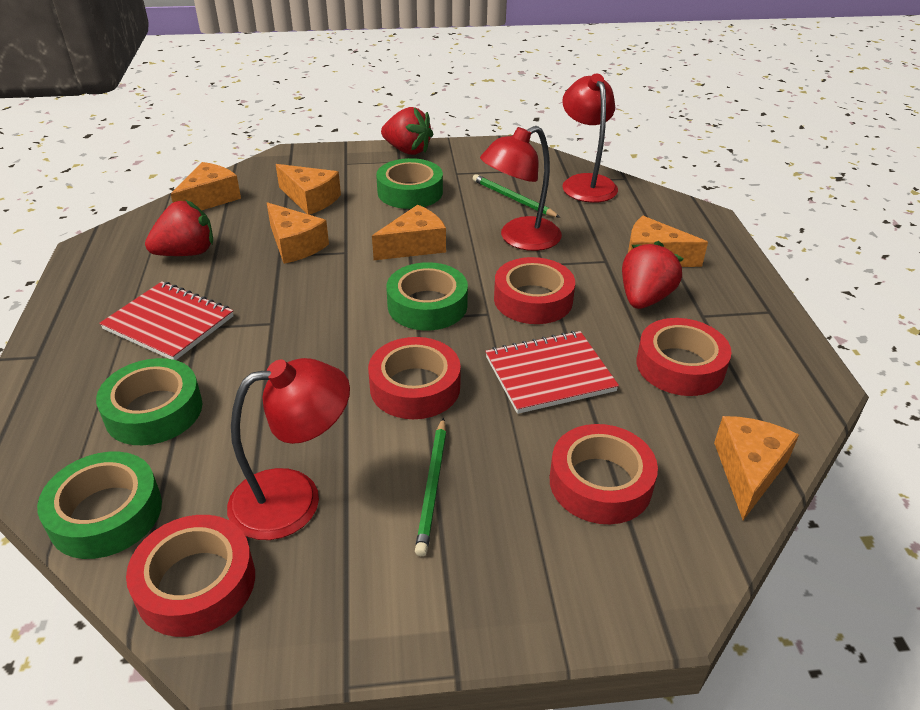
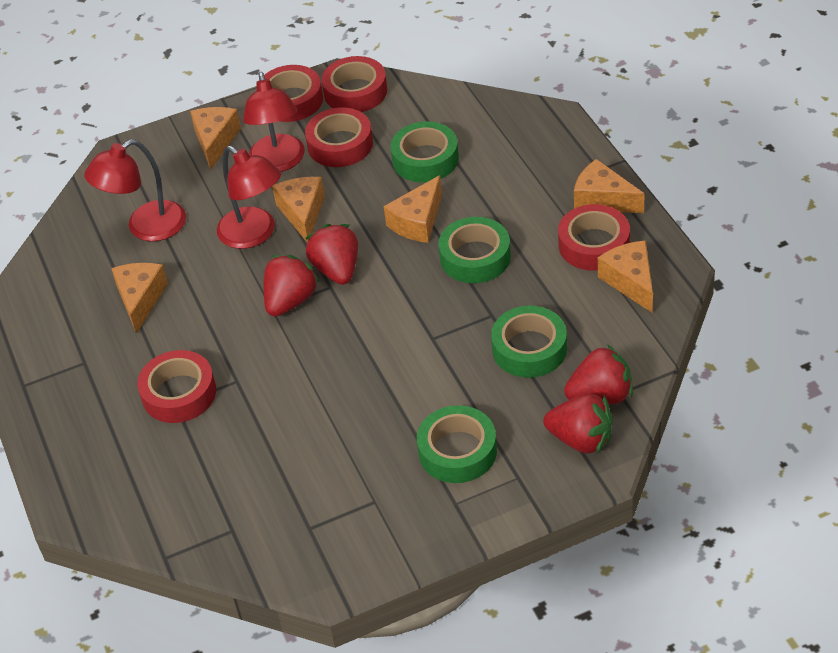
green pencil: [415,418,446,556] [473,174,560,217] = 2 -> none = 0
red notebook: [99,281,234,360] [485,331,619,414] = 2 -> none = 0
red strawberry: [145,200,213,256] [381,107,433,155] [622,241,684,309] = 3 -> [263,255,320,317] [305,224,358,285] [544,394,613,454] [564,344,633,405] = 4

